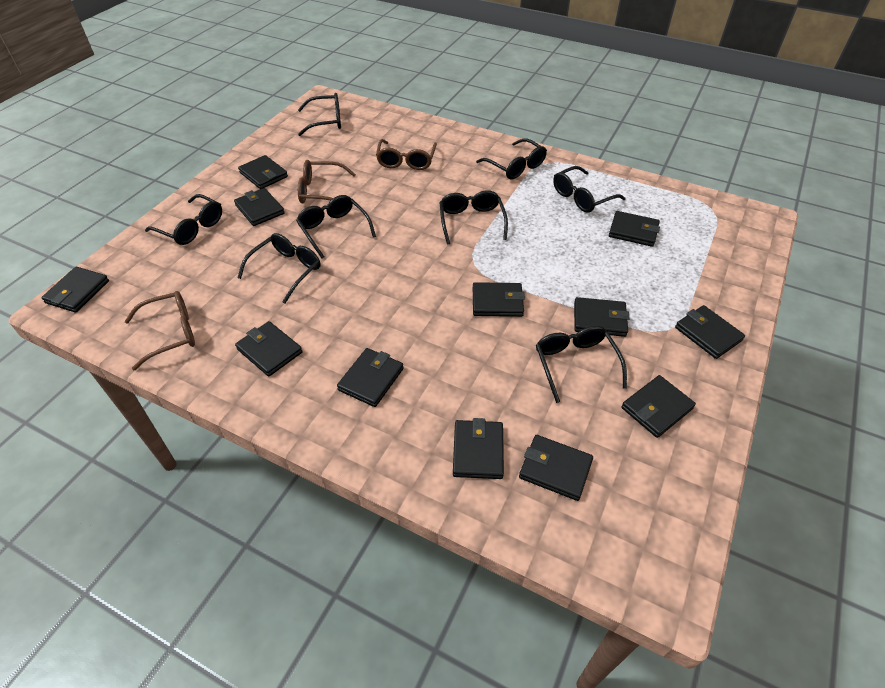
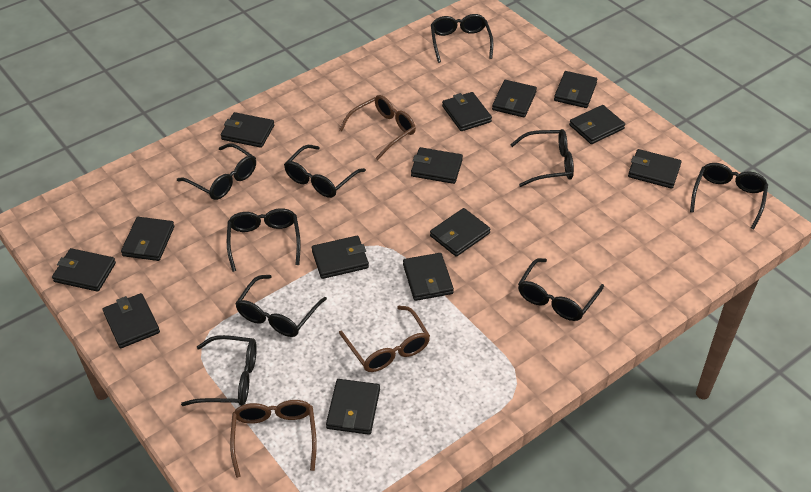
black glasses: [145,194,222,245] [238,233,321,303] [296,195,376,259] [298,93,341,136] [439,190,508,245] [476,138,547,179] [536,326,627,403] [553,166,626,213] = 8 -> [177,143,256,200] [181,335,257,406] [227,208,301,272] [235,275,327,337] [284,145,366,198] [431,14,493,63] [510,129,574,187] [518,258,604,321] [690,163,768,229] = 9
black wallet: [41,267,109,313] [234,188,285,226] [235,321,303,377] [238,155,288,189] [337,348,404,407] [453,418,504,479] [473,282,525,317] [519,435,593,501] [574,297,629,337] [609,211,660,247] [621,375,696,438] [675,305,745,359] = 12 -> [52,248,116,292] [103,293,160,348] [121,217,174,261] [221,112,274,148] [312,236,369,279] [326,379,380,435] [403,253,454,301] [411,147,463,184] [430,208,490,257] [442,92,492,131] [492,80,537,118] [554,71,597,108] [569,105,625,144] [628,149,682,189] = 14

